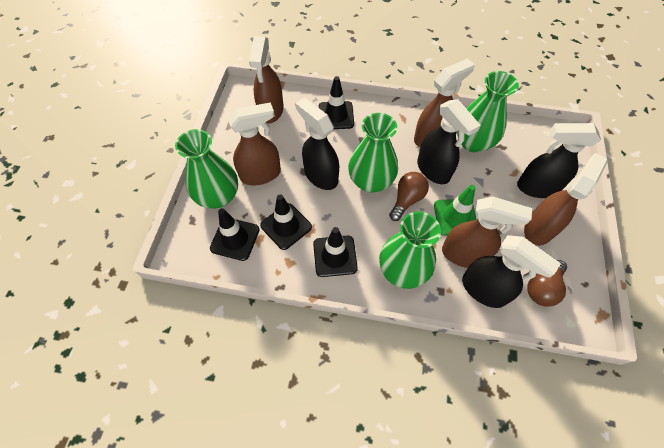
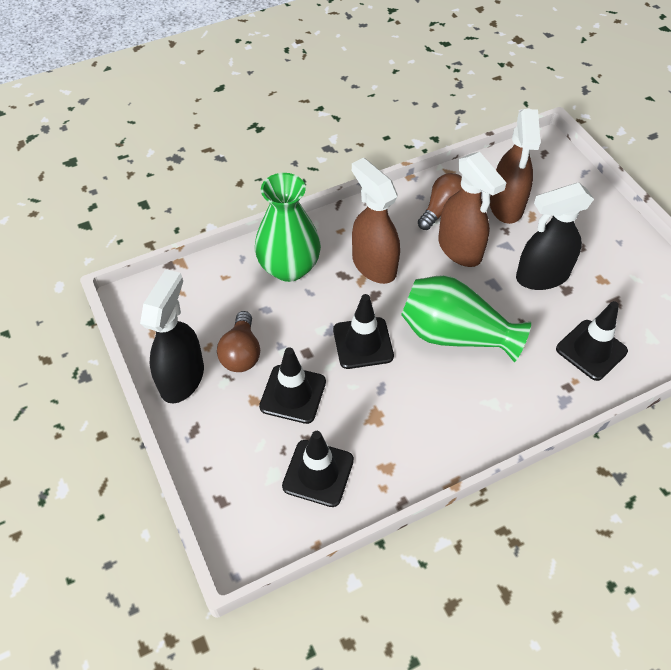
black spray bottle: [295,98,339,190] [417,99,481,184] [462,235,561,308] [517,123,601,198] = 4 -> [140,269,204,403] [516,182,594,290] = 2
brown spray bottle: [228,103,281,185] [249,36,284,124] [414,59,475,147] [442,196,532,268] [524,153,607,246] = 5 -> [352,158,400,284] [438,152,506,267] [490,109,541,224] = 3
green traffic cone: [434,185,476,236] = 1 -> none = 0
green vase: [175,129,238,209] [348,113,398,192] [379,211,441,289] [456,71,519,152] = 4 -> [255,173,321,282] [401,275,531,362] = 2

